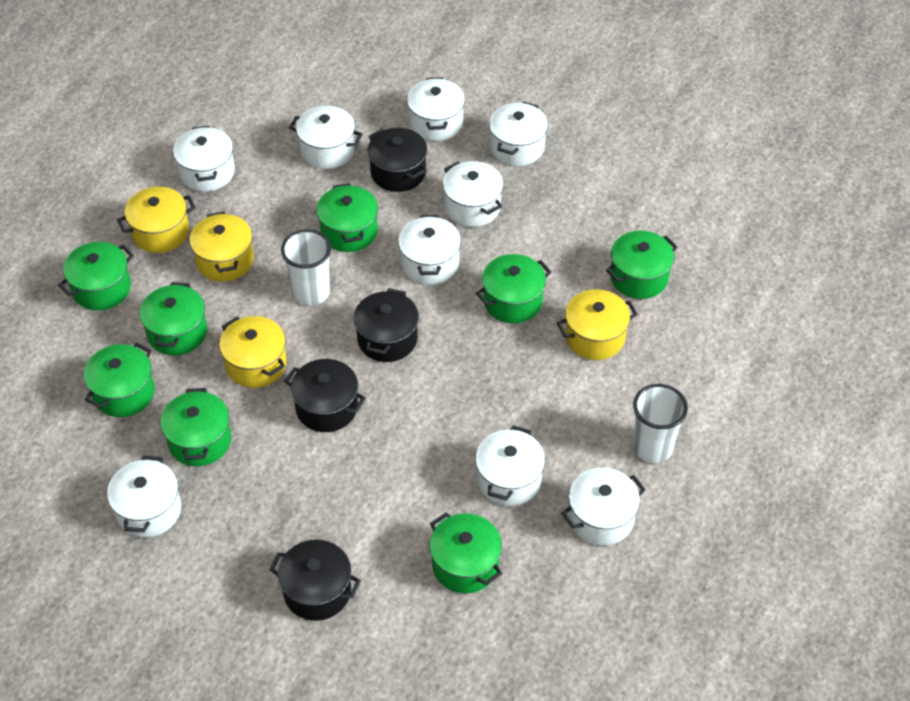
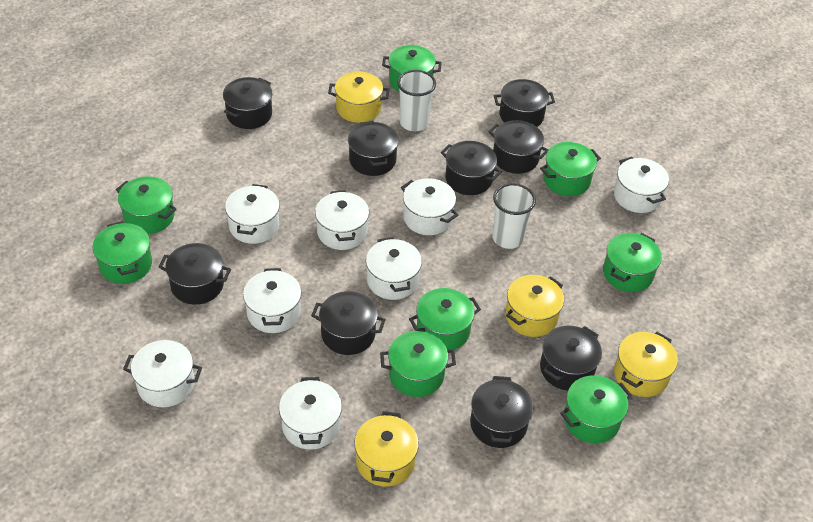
black pot: [269,540,361,621] [284,359,366,432] [354,288,419,362] [367,128,427,192] = 4 -> [159,243,231,305] [223,77,272,129] [311,291,386,355] [348,121,399,176] [441,141,502,195] [470,376,533,448] [489,120,548,174] [494,79,555,127] [540,326,602,391] = 9
white pot: [107,456,181,537] [173,126,235,192] [289,106,363,169] [398,215,461,285] [407,78,465,141] [442,161,503,227] [475,426,545,506] [489,101,548,166] [561,468,646,546] = 9 -> [123,340,202,407] [225,184,280,244] [243,268,302,333] [279,377,342,450] [315,190,369,250] [366,237,422,300] [401,178,458,235] [614,157,669,213] = 8

